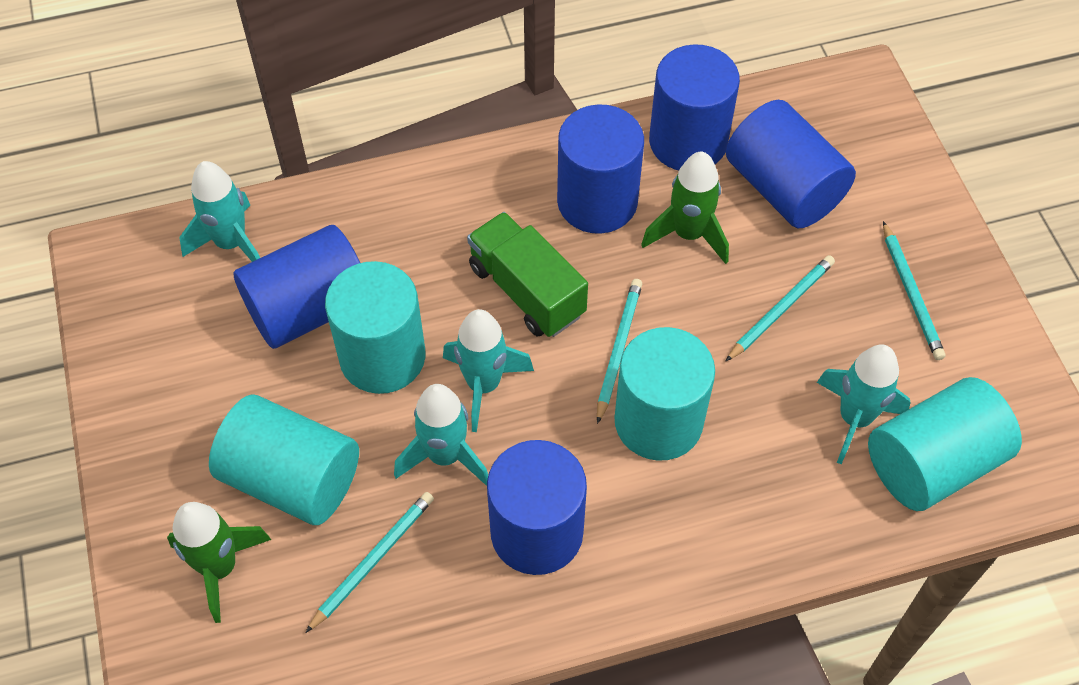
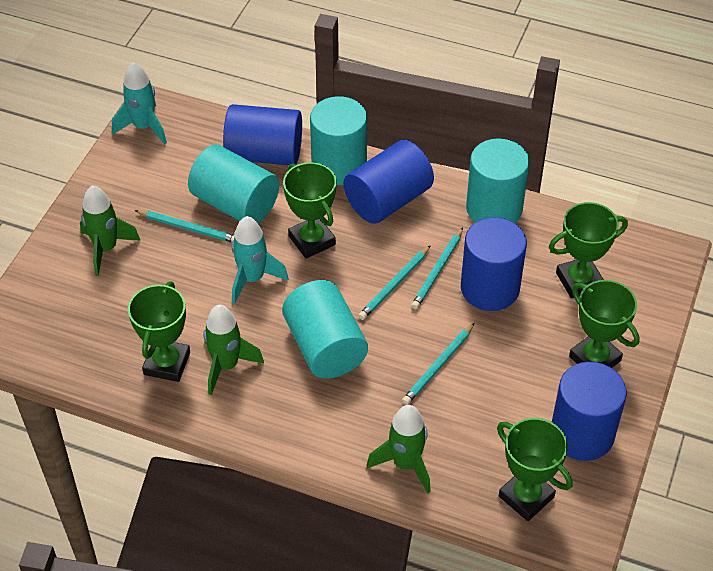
blue cylinder: [234,225,360,349] [487,440,587,575] [557,105,644,234] [649,44,740,171] [726,100,856,228] = 5 -> [223,104,302,165] [343,140,434,224] [461,217,527,311] [552,362,627,461] = 4
green rocket: [167,502,271,623] [641,152,729,264] = 2 -> [80,185,141,276] [204,305,264,395] [366,405,431,493] = 3
green trophy: none = 0 -> [128,281,190,382] [283,162,336,259] [497,418,573,521] [549,202,628,298] [569,280,640,368] = 5
green truck: [467,212,588,337] = 1 -> none = 0
turquoise rocket: [179,161,260,262] [394,384,488,486] [443,309,534,432] [817,345,911,464] = 4 -> [112,62,167,144] [232,216,288,304] = 2

